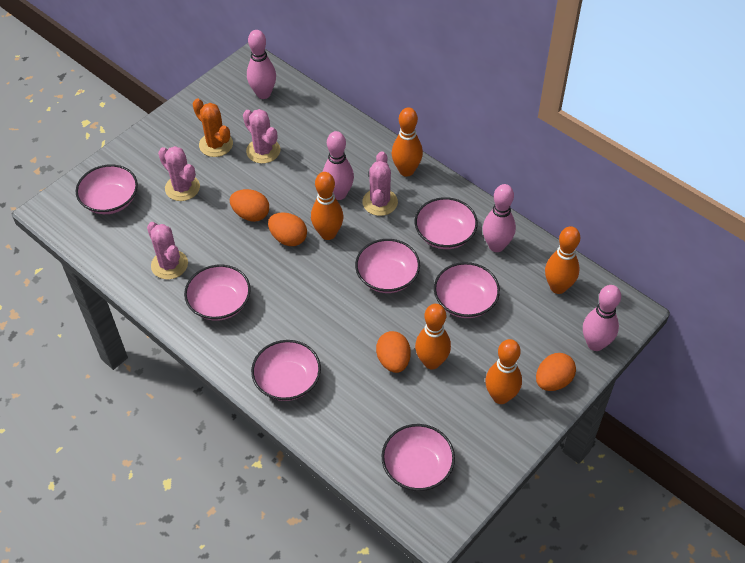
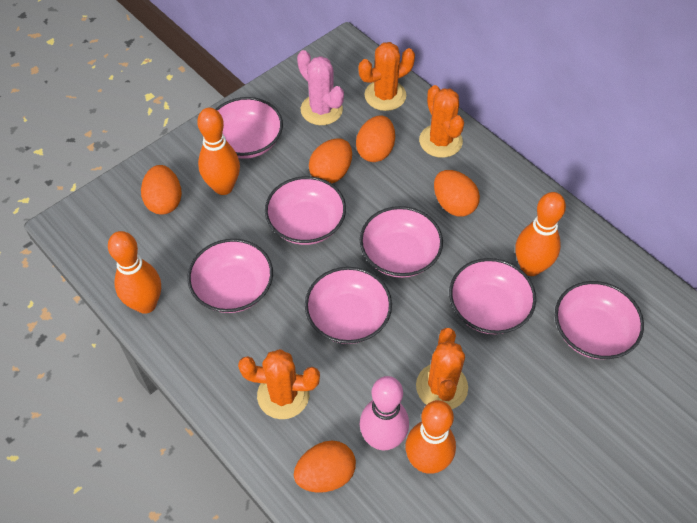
orange bowling pin: [311,172,343,240] [392,107,423,177] [415,304,451,369] [485,339,522,404] [545,226,580,294] = 5 -> [108,231,161,314] [197,108,240,195] [405,400,456,474] [516,192,566,276] = 4
orange cactus: [193,98,233,157] = 1 -> [238,349,320,419] [359,42,415,111] [416,328,468,409] [419,85,464,158] = 4
orange egg: [230,189,269,222] [268,212,307,246] [376,331,411,373] [536,353,576,391] = 4 -> [141,165,182,215] [294,440,356,493] [309,139,352,183] [356,115,395,162] [434,170,480,216] = 5
pink bowling pin: [247,30,276,99] [323,131,354,200] [483,184,516,252] [583,285,621,351] = 4 -> [360,376,409,450] = 1
pink cactus: [147,222,188,279] [158,146,200,201] [243,109,280,163] [362,151,398,216] = 4 -> [297,50,344,125] = 1

